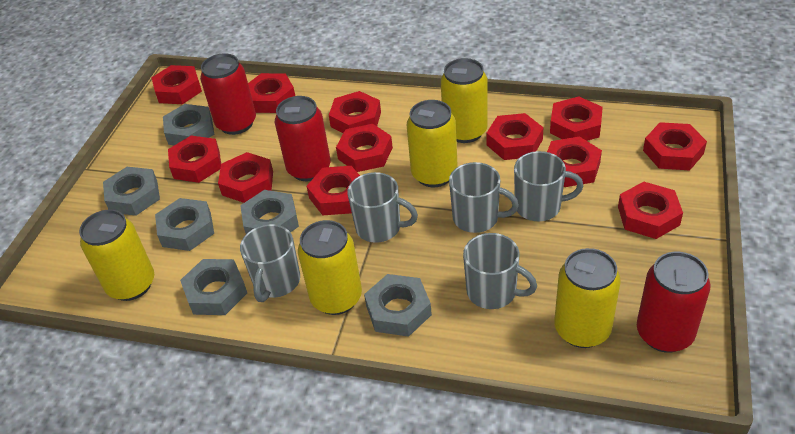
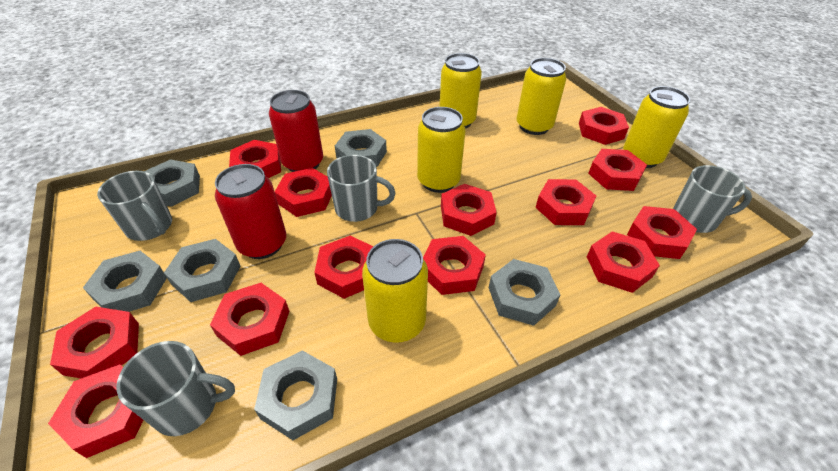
grey mug: [240,224,300,302] [347,172,418,243] [449,162,519,233] [463,233,537,309] [514,151,583,221] = 5 -> [97,171,172,241] [116,341,235,436] [327,155,395,222] [673,165,752,233] = 4
red can: [200,53,256,135] [275,96,331,181] [637,252,710,353] = 3 -> [215,164,286,259] [269,90,323,172] = 2
red nut: [152,65,202,104] [168,136,221,183] [218,152,273,203] [248,73,295,113] [306,166,360,215] [329,91,381,133] [336,124,393,172] [486,113,544,160] [547,136,602,187] [550,96,603,141] [618,182,683,239] [643,122,707,170] = 12 -> [48,364,143,458] [50,307,139,379] [210,283,290,356] [229,140,281,178] [275,168,332,217] [314,236,374,299] [423,236,486,295] [441,184,497,236] [535,179,596,225] [579,107,629,145] [587,231,660,293] [588,149,647,191] [627,206,697,259] = 13

